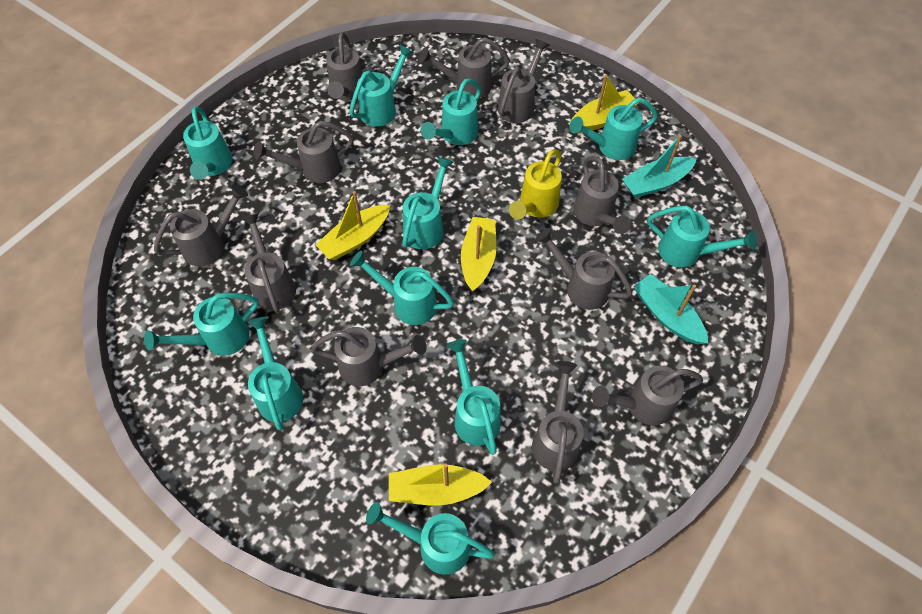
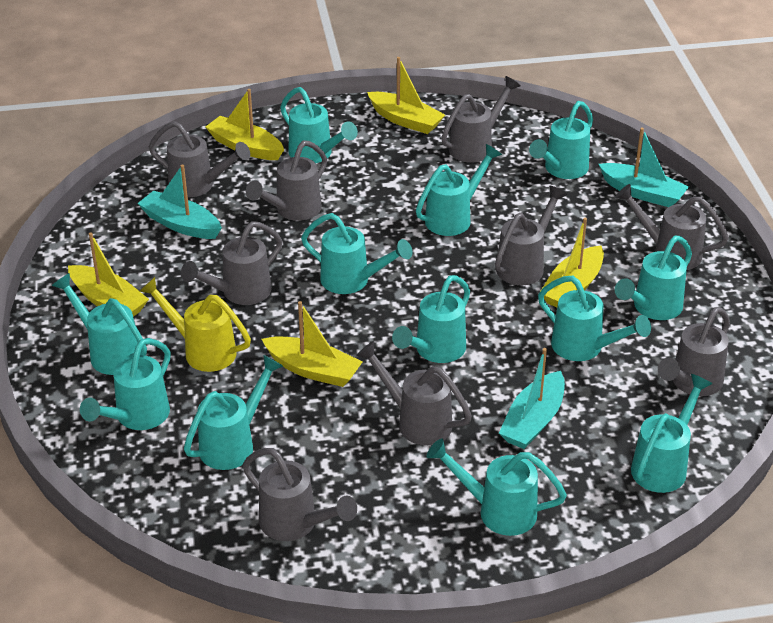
grey watering can: [154,185,248,267] [241,213,296,313] [254,121,354,183] [312,327,427,386] [326,32,363,101] [418,37,510,98] [498,39,550,123] [532,361,583,484] [536,228,633,310] [574,156,631,234] [592,366,703,426] = 11 -> [149,121,250,197] [181,221,282,305] [243,448,357,541] [246,140,327,221] [356,341,472,445] [441,76,521,163] [495,186,568,285] [615,184,729,270] [658,307,730,396] = 9
turquoise boat: [622,135,696,198] [633,274,708,344] = 2 -> [137,165,222,239] [499,348,565,449] [599,128,689,207] = 3
turquoise watering can: [144,293,259,355] [183,107,233,179] [247,317,303,430] [349,45,414,127] [350,251,454,325] [366,502,495,575] [402,157,454,249] [421,78,481,145] [447,339,501,455] [569,98,658,160] [647,206,757,268] = 11 -> [52,273,147,375] [80,338,171,430] [184,355,283,470] [280,87,358,163] [301,213,412,294] [392,275,470,363] [416,144,502,236] [427,438,567,536] [529,101,593,179] [538,276,651,361] [615,236,692,320] [631,374,713,493] = 12
yellow boat: [315,191,390,260] [389,464,492,505] [461,217,496,291] [569,75,638,133] = 4 -> [68,232,149,317] [206,89,284,160] [262,301,362,387] [367,57,445,134] [539,218,604,307] = 5

